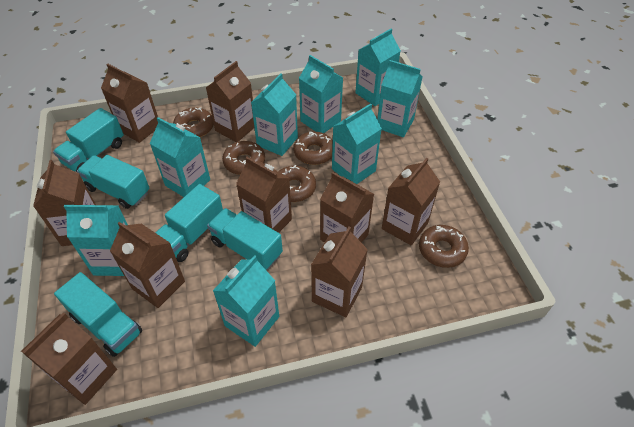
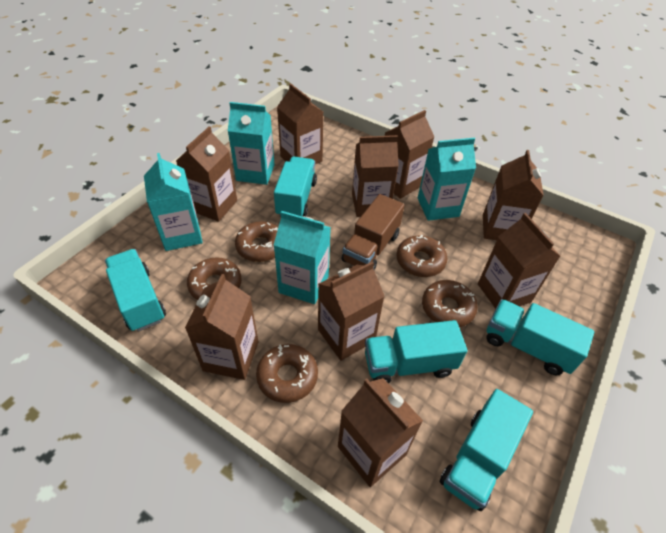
brown truck: none = 0 -> [342,194,405,270] = 1
turquoise carton: [64,205,128,276] [150,117,210,197] [213,255,279,347] [251,73,298,156] [299,55,343,133] [332,103,382,184] [355,29,401,106] [377,60,423,137] = 8 -> [144,153,203,251] [228,102,275,185] [274,211,331,304] [418,138,476,221] = 4

